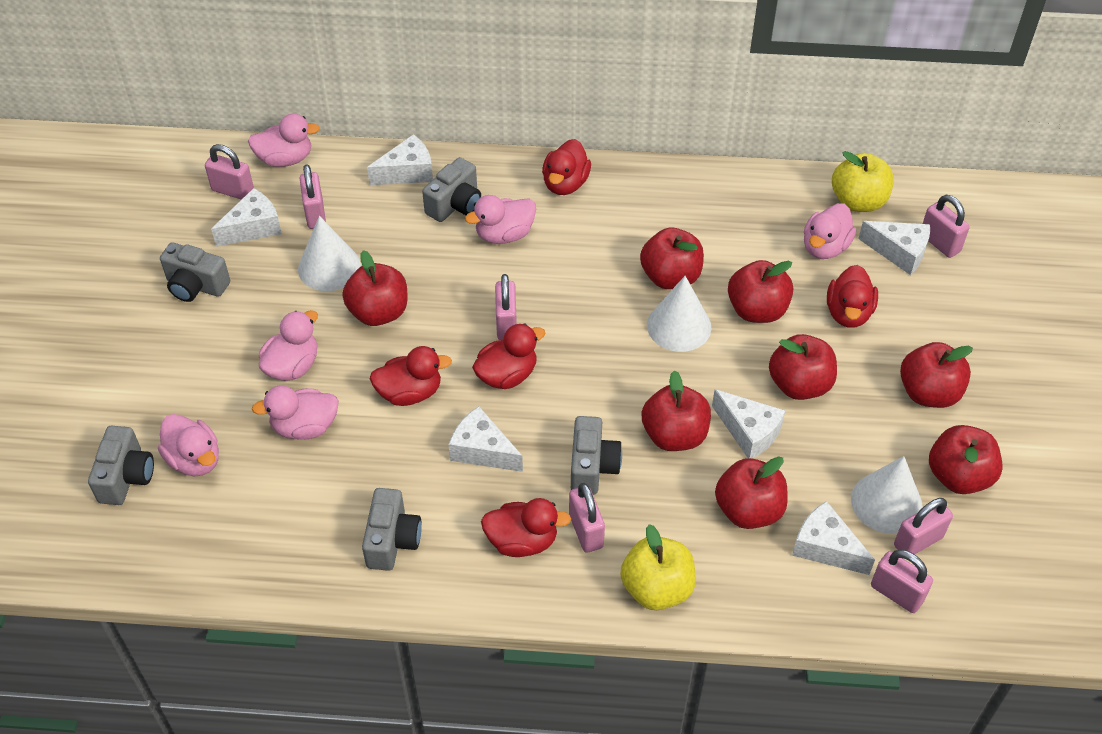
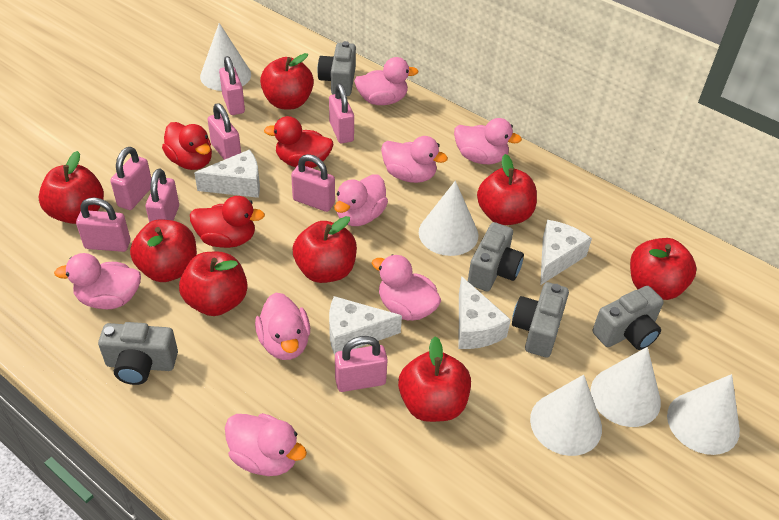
pink duck: [158,414,219,476] [248,114,320,167] [252,385,339,439] [259,310,318,381] [465,195,536,244] [804,203,856,259] = 6 -> [54,253,141,309] [225,413,307,476] [255,292,310,360] [334,174,388,226] [354,57,419,105] [372,255,441,321] [381,136,448,183] [454,118,522,164] = 8
pink padlock: [205,144,254,200] [300,165,326,229] [495,274,517,340] [569,483,605,553] [871,549,933,613] [894,498,953,554] [923,195,970,258] = 7 -> [76,197,130,252] [110,147,151,210] [145,169,179,222] [207,103,241,160] [219,56,245,115] [291,154,335,212] [329,84,354,143] [335,336,388,392] = 8
red duck: [370,346,452,406] [472,324,545,389] [481,498,571,557] [542,139,591,195] [827,265,878,328] = 5 -> [162,122,212,170] [190,196,265,248] [264,116,333,168] = 3
white cheese: [211,188,282,247] [367,134,433,185] [448,406,523,472] [712,389,786,458] [792,501,875,575] [858,221,930,275] = 6 -> [194,149,260,198] [329,296,402,355] [459,276,511,349] [540,220,592,285] = 4
white cone: [298,216,361,291] [647,276,712,352] [851,456,923,534] = 3 -> [200,23,251,91] [419,181,478,256] [530,375,602,456] [591,347,661,427] [667,374,740,455] = 5
yellow apple: [621,524,696,610] [832,151,894,212] = 2 -> none = 0

